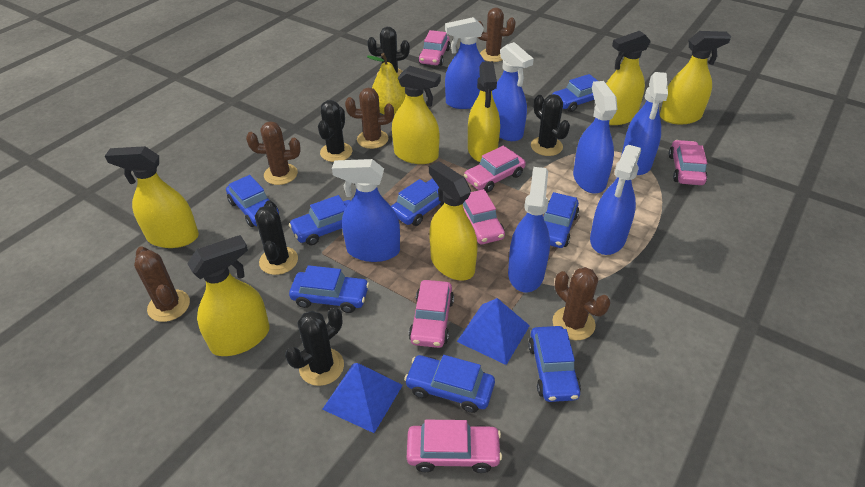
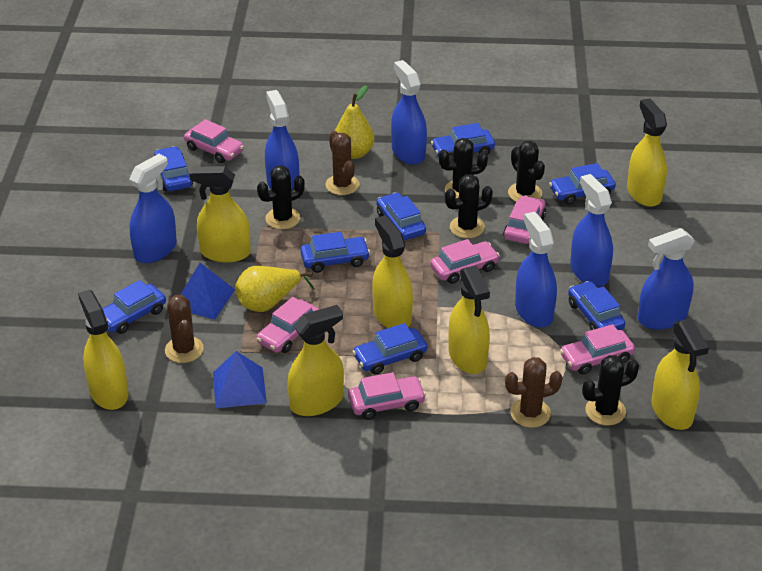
blue spray bottle: [332,159,400,262] [445,17,485,109] [492,42,534,141] [508,167,550,292] [573,81,617,194] [590,145,641,255] [621,72,668,175] = 7 -> [129,154,177,263] [265,90,299,190] [391,60,427,165] [515,212,557,328] [570,174,613,287] [638,228,695,329] = 6
brown cactus: [134,246,190,322] [246,121,301,185] [345,88,394,149] [477,7,516,62] [553,267,611,340] = 5 -> [165,295,204,363] [326,131,359,195] [505,357,563,428] = 3
yellow pear: [367,53,406,115] = 1 -> [235,266,315,312] [335,85,374,159] = 2

